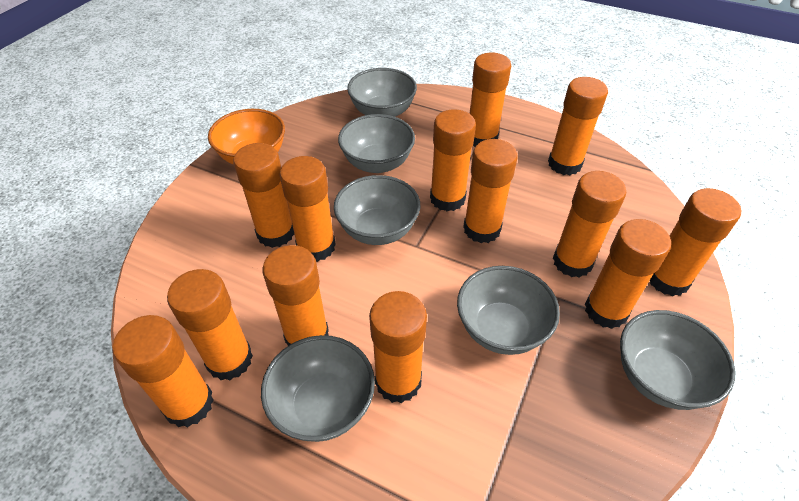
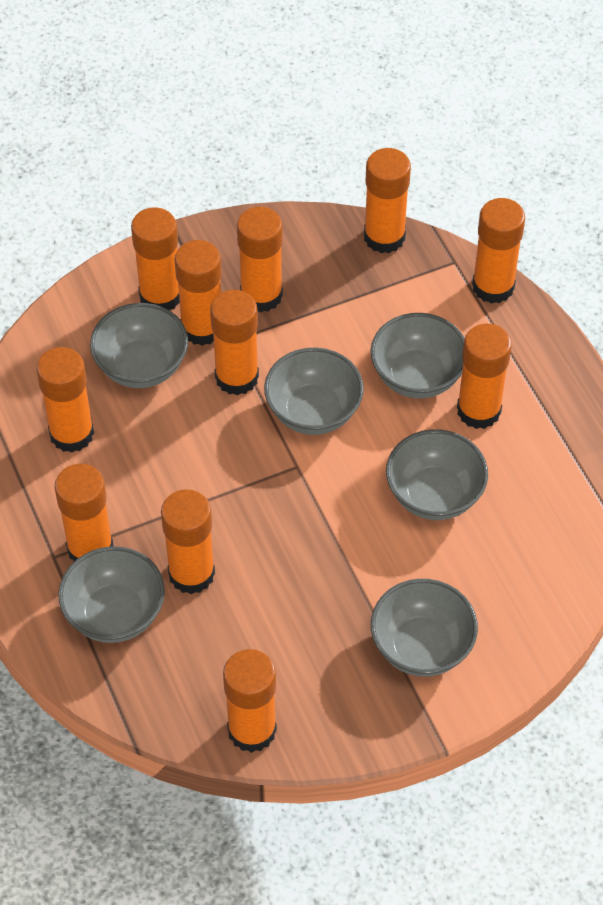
orange bowl: [208,109,285,165] = 1 -> none = 0
orange glue stick: [112,315,214,427] [167,269,253,380] [233,143,294,248] [262,245,329,346] [280,156,336,262] [369,291,427,403] [430,109,476,211] [463,139,518,243] [469,53,511,147] [548,77,608,175] [553,171,626,278] [585,219,671,329] [650,188,741,296] = 13 -> [36,347,94,453] [54,464,114,561] [131,207,180,310] [161,489,215,594] [174,240,222,346] [210,290,259,396] [223,649,277,753] [237,207,283,313] [364,148,411,253] [457,324,512,429] [472,198,525,304] = 11

